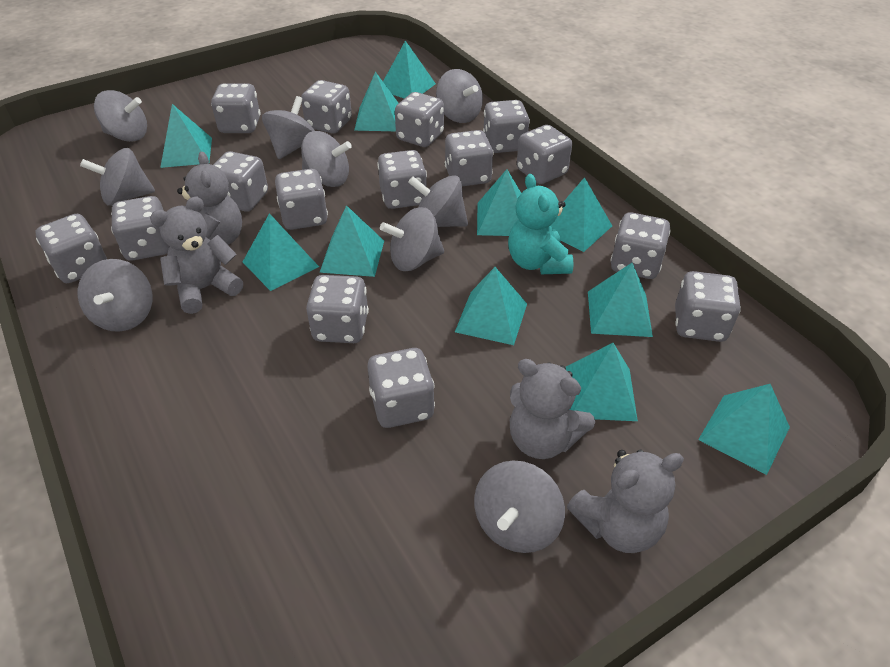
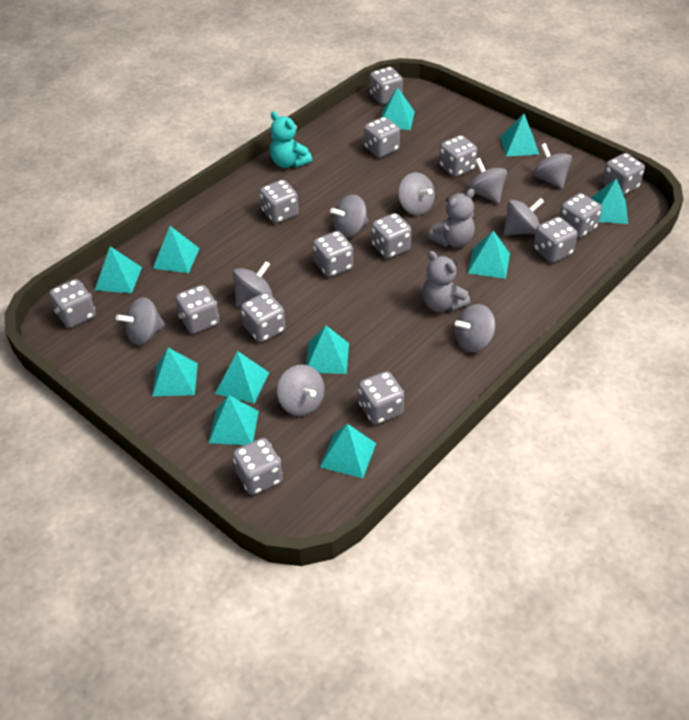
grey dice: [35,214,107,283] [111,196,170,261] [211,83,260,133] [213,151,268,212] [275,169,328,230] [301,80,352,133] [306,275,369,343] [367,348,435,428] [377,150,427,209] [395,92,444,147] [445,130,494,186] [483,100,530,153] [517,125,572,184] [611,212,671,279] [675,271,741,342] = 15 -> [49,279,96,328] [176,285,219,334] [233,438,283,495] [241,292,286,342] [260,180,299,223] [313,231,353,277] [358,371,404,425] [364,117,400,158] [370,67,403,105] [372,213,412,259] [439,135,477,177] [533,217,578,263] [559,193,602,238] [602,153,645,195] = 14
grey teddy bear: [150,197,243,314] [177,152,242,245] [510,359,595,459] [567,450,684,553] = 4 -> [422,251,470,312] [428,189,475,248] = 2

